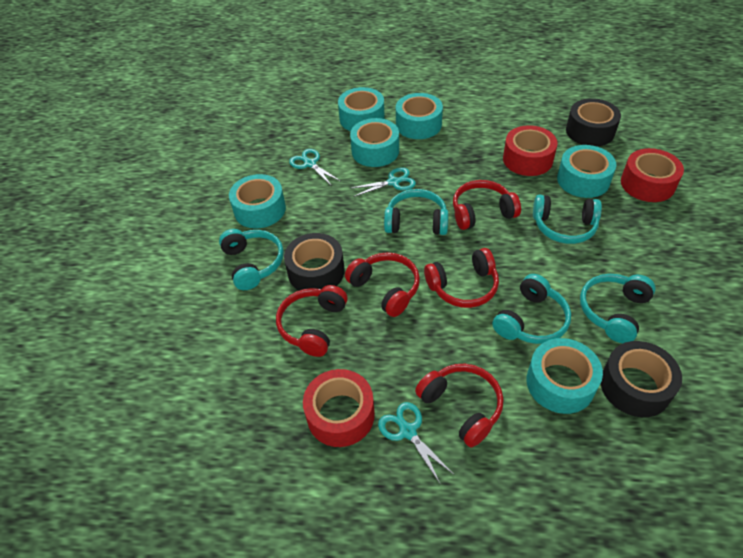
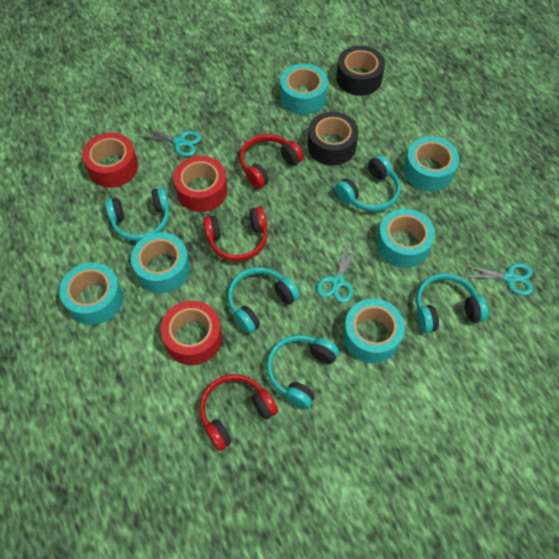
black tape: [284,233,345,291] [566,98,621,146] [601,341,682,417] = 3 -> [307,112,359,165] [336,46,385,96] = 2
red headphones: [276,285,348,357] [345,252,420,317] [415,364,504,447] [424,248,499,308] [453,180,521,230] = 5 -> [199,374,278,451] [203,207,267,261] [240,134,303,189] = 3

